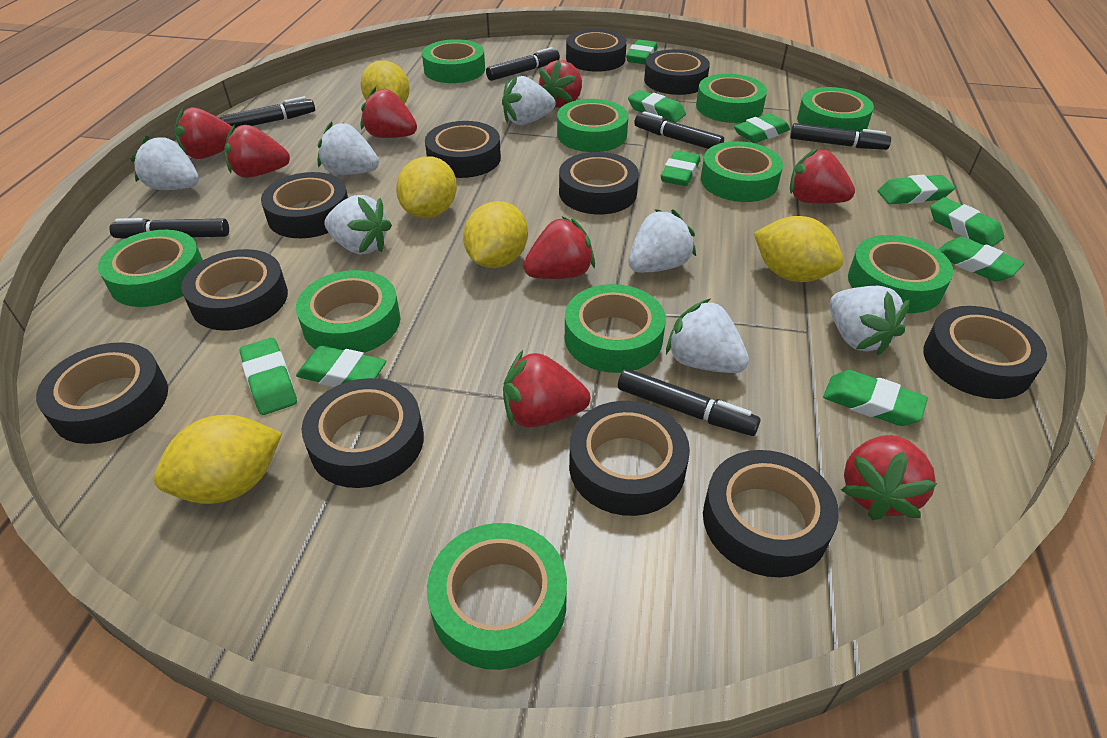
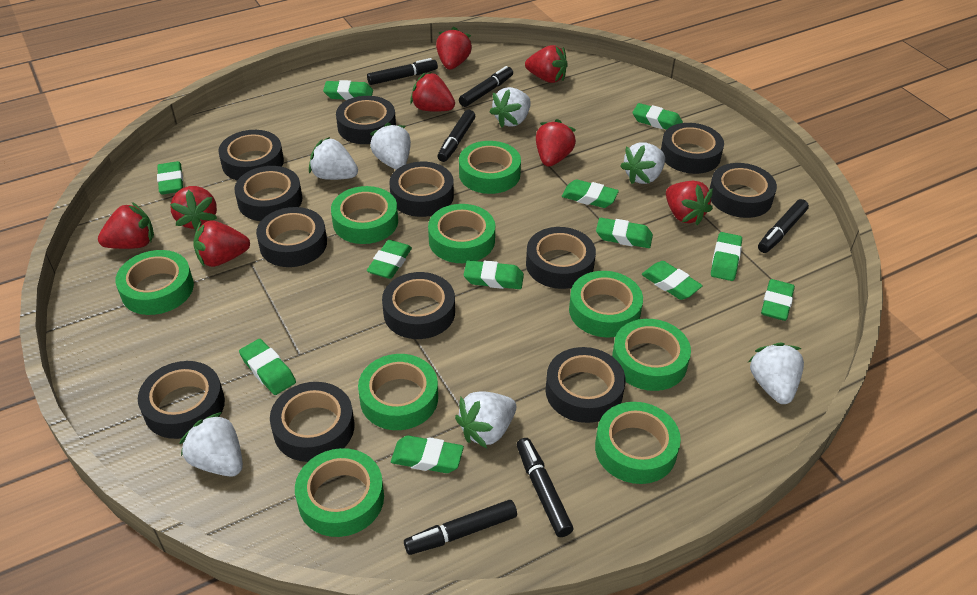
black tape: [36,342,168,444] [181,249,288,331] [261,172,348,238] [302,378,424,488] [425,121,501,178] [559,152,639,214] [566,29,627,72] [569,401,690,516] [644,49,710,95] [703,450,839,577] [923,306,1047,399] = 11 -> [138,361,225,439] [218,130,284,180] [234,166,302,221] [256,207,327,267] [270,382,354,462] [336,96,396,144] [382,272,455,339] [389,162,454,217] [526,227,596,289] [546,347,625,423] [661,123,724,174] [709,163,777,218] = 12
green eraser: [240,338,297,415] [296,346,386,387] [626,39,658,65] [628,90,686,123] [661,150,701,186] [734,114,790,143] [823,370,928,426] [878,175,955,204] [930,197,1004,247] [939,237,1024,281] = 10 -> [157,161,183,195] [239,339,296,395] [323,80,373,100] [367,240,412,279] [391,435,464,473] [464,260,524,289] [562,179,619,208] [596,218,653,248] [633,103,683,130] [642,261,703,300] [711,232,742,281] [761,279,795,321] = 12
green tape: [98,230,203,307] [296,270,401,353] [422,39,485,83] [427,523,567,670] [557,99,628,152] [565,284,666,373] [696,74,767,123] [701,141,783,202] [797,87,874,132] [848,235,954,313] = 10 -> [115,250,194,315] [295,448,384,537] [331,186,398,244] [358,354,438,430] [428,204,495,263] [459,141,521,194] [569,271,643,338] [595,402,681,484] [612,319,691,391] = 9
yellow lemon: [154,415,282,504] [361,60,410,104] [396,156,457,219] [463,201,528,268] [754,216,843,282] = 5 -> none = 0

